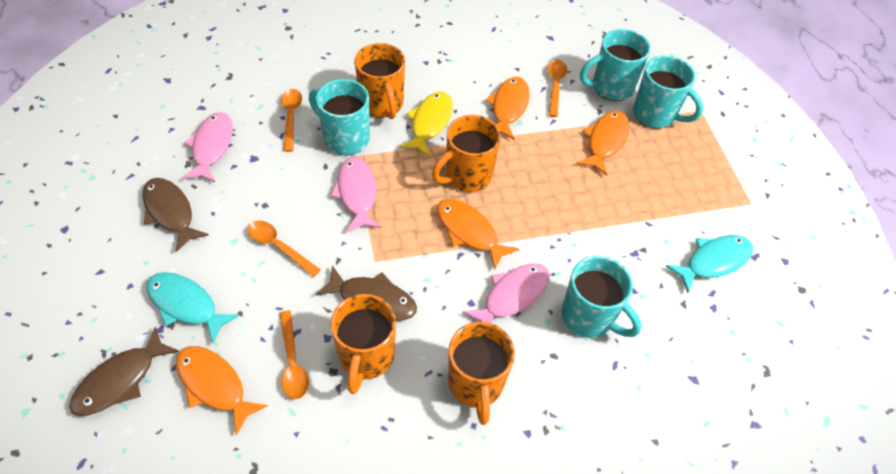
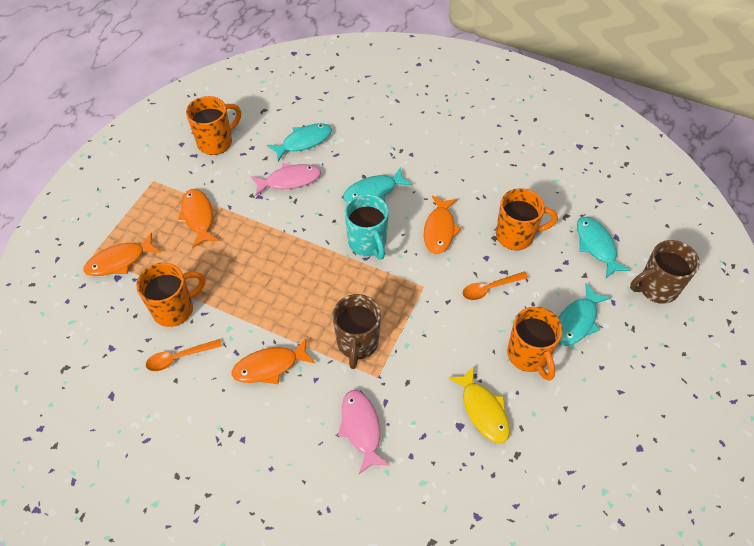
brown fish: [69,327,179,416] [142,178,209,252] [316,266,417,321] = 3 -> none = 0
brown mug: none = 0 -> [332,294,381,369] [630,240,700,304] = 2
orange spoon: [248,221,320,277] [279,310,309,399] [281,89,302,152] [548,60,567,117] = 4 -> [146,339,222,371] [462,271,528,300] = 2
pink fish: [182,112,233,182] [330,157,381,233] [462,263,549,324] = 3 -> [251,163,321,196] [338,390,390,474] = 2
turquoise fish: [146,272,240,343] [666,235,753,293] = 2 -> [267,123,332,161] [343,167,412,203] [558,284,611,346] [577,217,630,278] = 4
turquoise mug: [309,79,370,155] [562,256,642,338] [580,29,651,101] [633,55,703,129] = 4 -> [344,194,389,260] = 1

